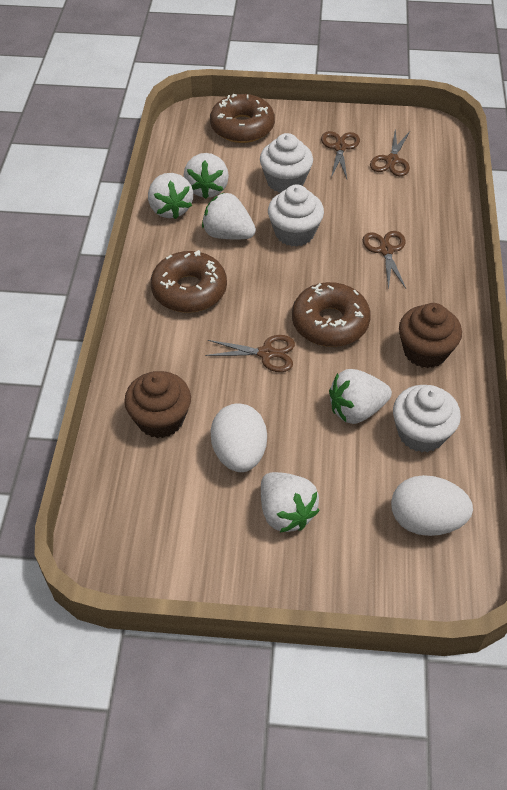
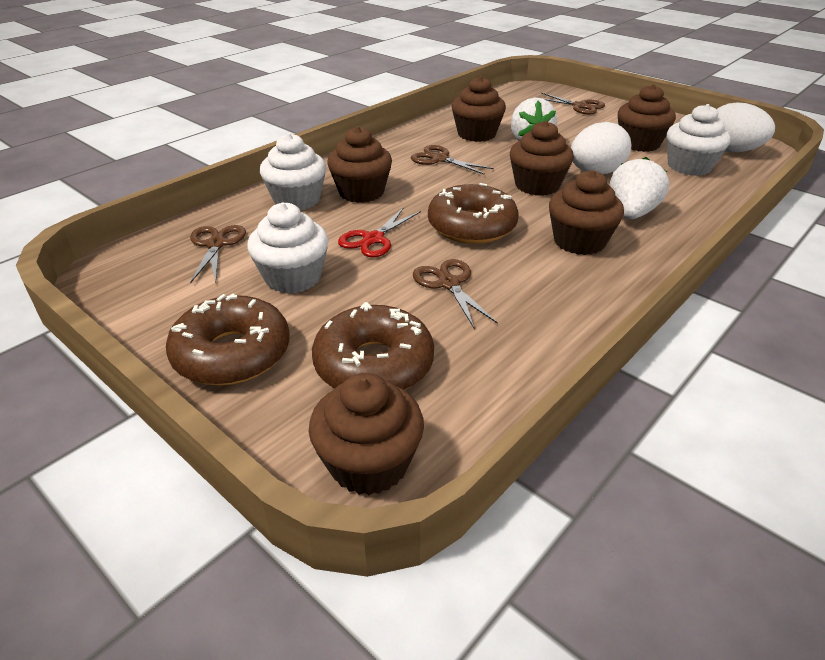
brown cupcake: [124,371,191,438] [399,303,462,368] = 2 -> [309,373,424,495] [327,127,392,203] [452,76,506,142] [510,121,574,196] [549,170,624,255] [618,84,676,152] = 6
red scissors: none = 0 -> [338,207,421,257] = 1
white strawberry: [148,173,193,219] [183,153,229,199] [202,193,256,239] [261,472,320,532] [329,369,392,424] = 5 -> [511,98,557,141] [610,157,669,219] = 2

